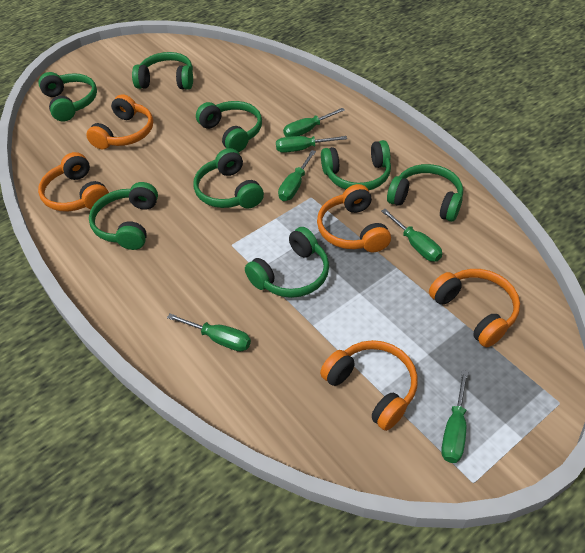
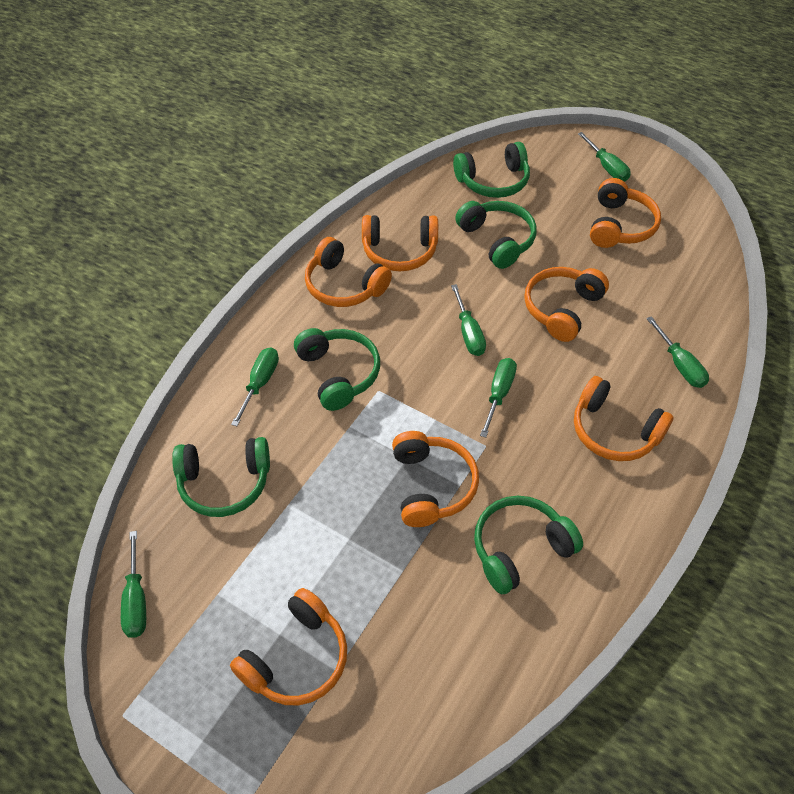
green headphones: [38,72,97,122] [89,182,158,250] [132,52,193,90] [193,148,264,208] [196,101,262,152] [245,227,329,298] [321,140,391,190] [387,164,463,222] = 8 -> [172,437,270,517] [294,328,380,411] [453,142,530,198] [455,201,537,269] [474,496,583,594] = 5
orange headphones: [38,152,109,212] [86,94,153,150] [317,184,391,252] [320,340,418,431] [429,269,520,347] = 5 -> [230,588,347,706] [305,237,392,307] [362,215,438,271] [392,431,479,527] [524,267,609,342] [574,376,673,461] [590,178,661,248] = 7

